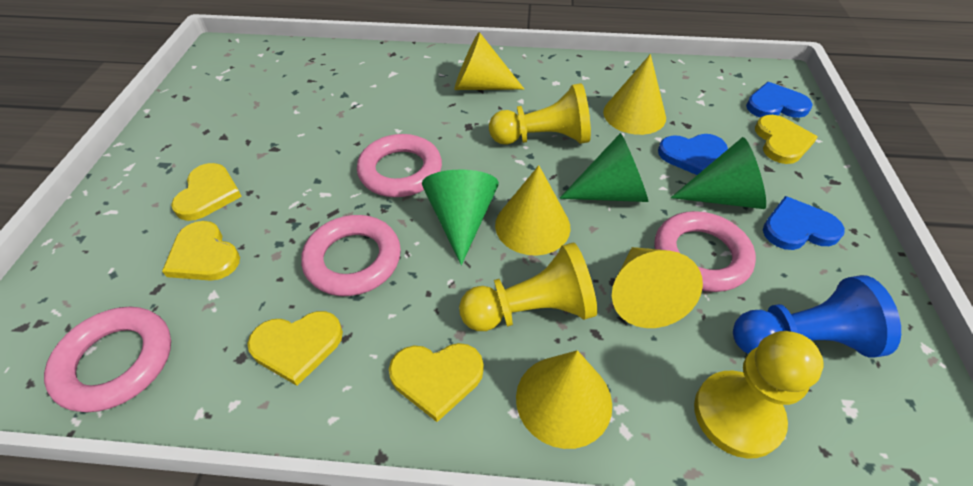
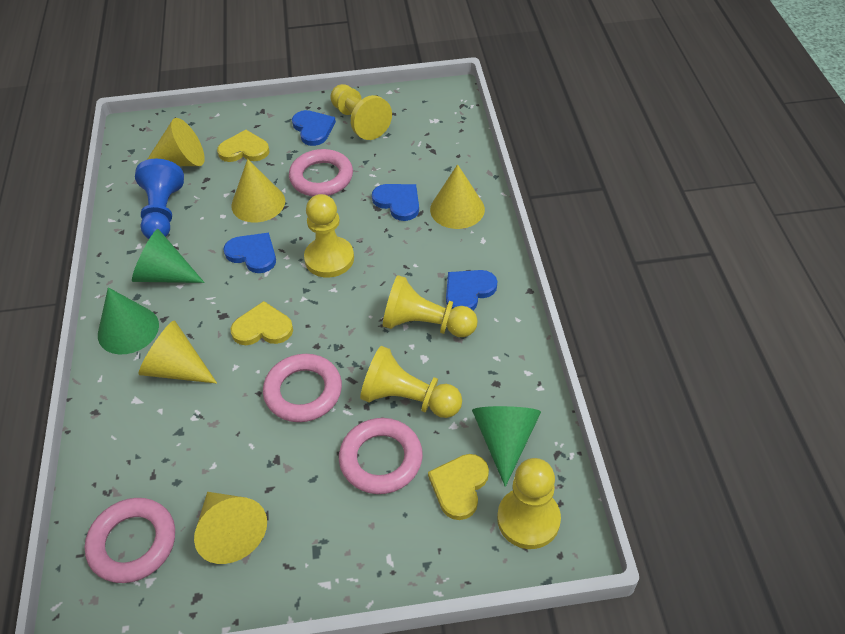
blue heart: [658,134,728,175] [746,82,813,118] [763,196,845,250] = 3 -> [224,233,276,273] [292,110,336,146] [372,184,419,221] [446,270,497,310] = 4
yellow heart: [162,221,240,281] [171,163,242,221] [247,311,343,386] [389,343,484,422] [755,115,817,164] = 5 -> [217,130,270,162] [230,301,293,345] [428,454,489,520] = 3
yellow pawn: [459,243,597,331] [489,83,591,145] [694,331,824,459] = 3 -> [304,194,354,278] [330,84,392,140] [360,346,462,418] [383,275,478,337] [497,458,561,549] = 5

